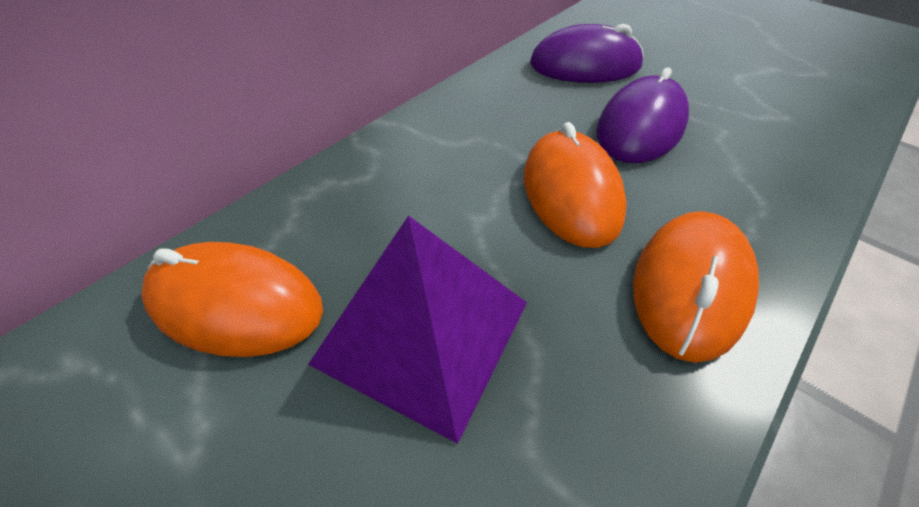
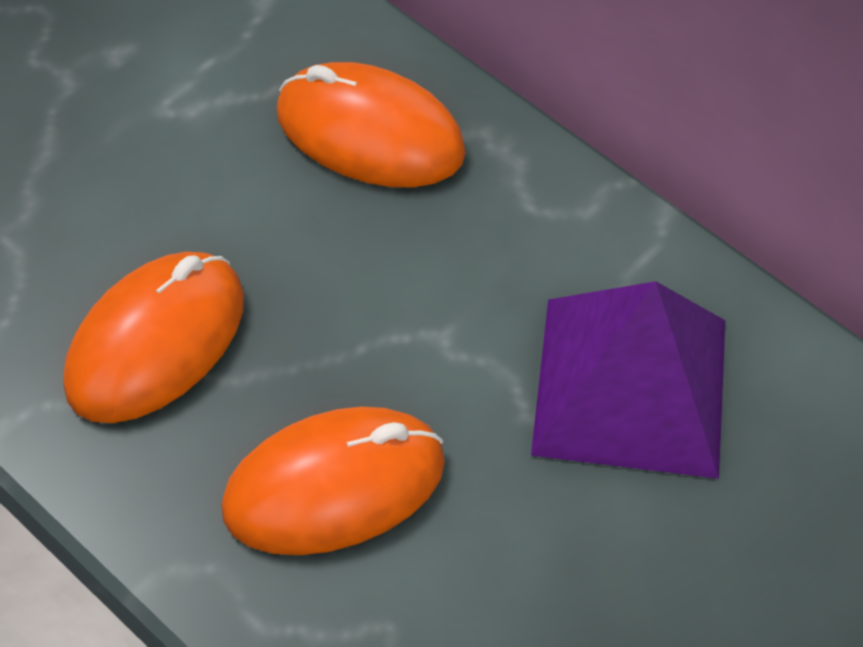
purple mouse: [530,24,644,83] [596,67,689,163] = 2 -> none = 0

